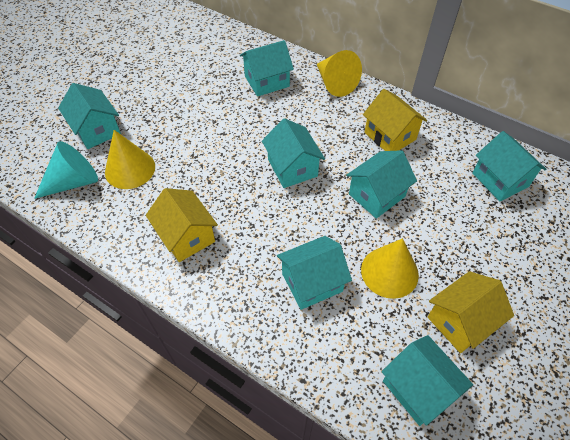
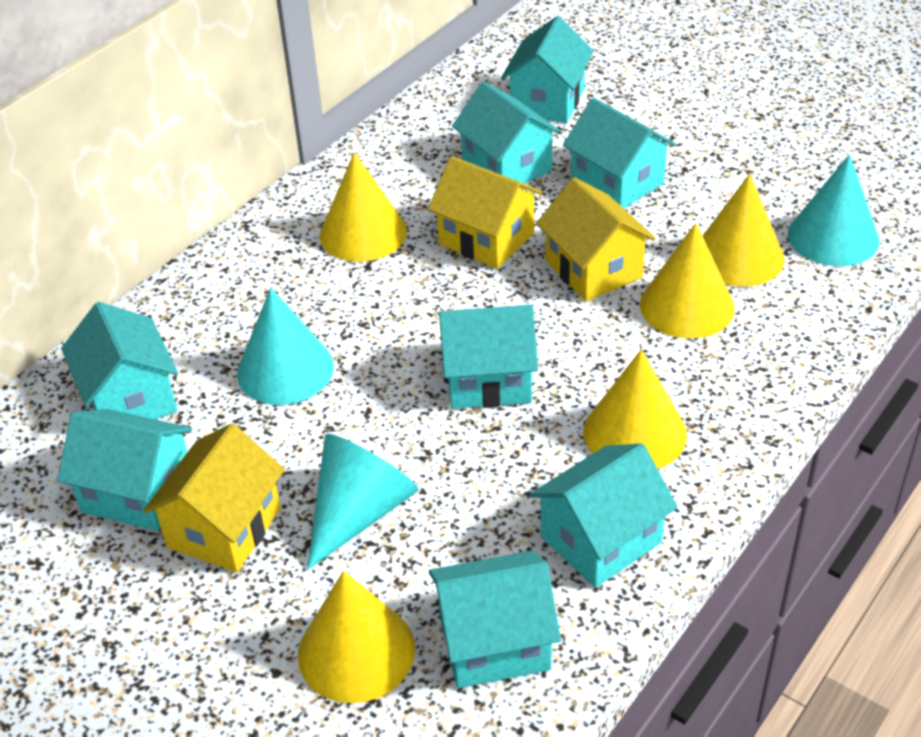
turquoise cone: [34,141,98,199] = 1 -> [237,288,334,405] [307,434,419,570] [788,154,879,266] = 3
turquoise house: [58,83,121,149] [240,40,294,97] [262,118,325,188] [277,236,352,310] [346,150,417,219] [382,335,473,426] [472,131,547,201] = 7 -> [57,409,192,531] [61,302,178,419] [429,550,561,688] [438,305,538,409] [452,82,561,184] [501,16,594,123] [530,443,678,588] [563,98,676,208] = 8
yellow cone: [105,130,155,189] [317,50,362,97] [361,238,419,299] = 3 -> [298,571,415,703] [320,152,407,262] [583,349,687,469] [640,223,735,338] [702,174,785,287] = 5

